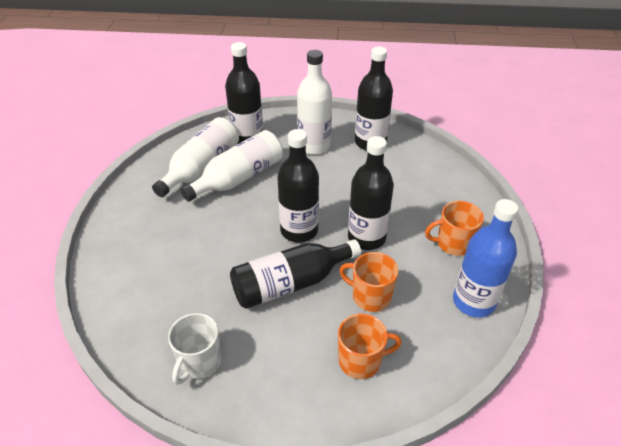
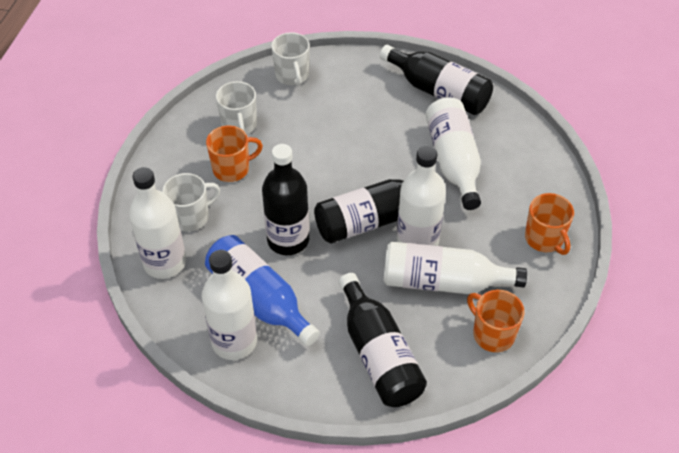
black bottle: [225,42,263,144] [230,239,361,309] [278,129,319,243] [348,136,394,250] [355,47,393,151] = 5 -> [262,144,309,255] [314,176,445,244] [339,273,427,407] [380,45,493,115] = 4
white bottle: [152,117,239,197] [180,130,283,202] [297,50,332,155] = 3 -> [129,167,186,279] [202,250,257,360] [383,241,527,294] [396,146,446,246] [426,97,481,210] = 5
white mug: [168,313,221,385] = 1 -> [162,173,220,232] [216,81,257,134] [271,32,310,86] = 3

